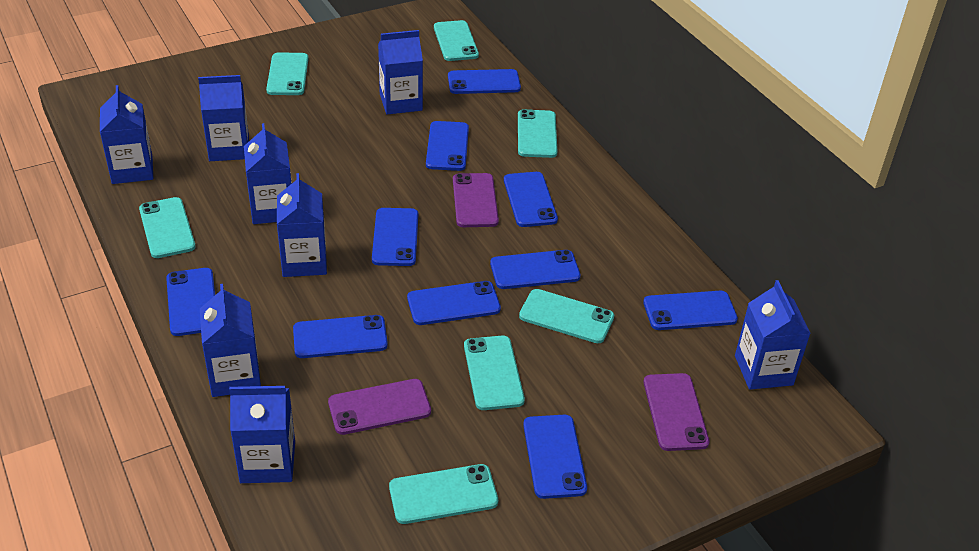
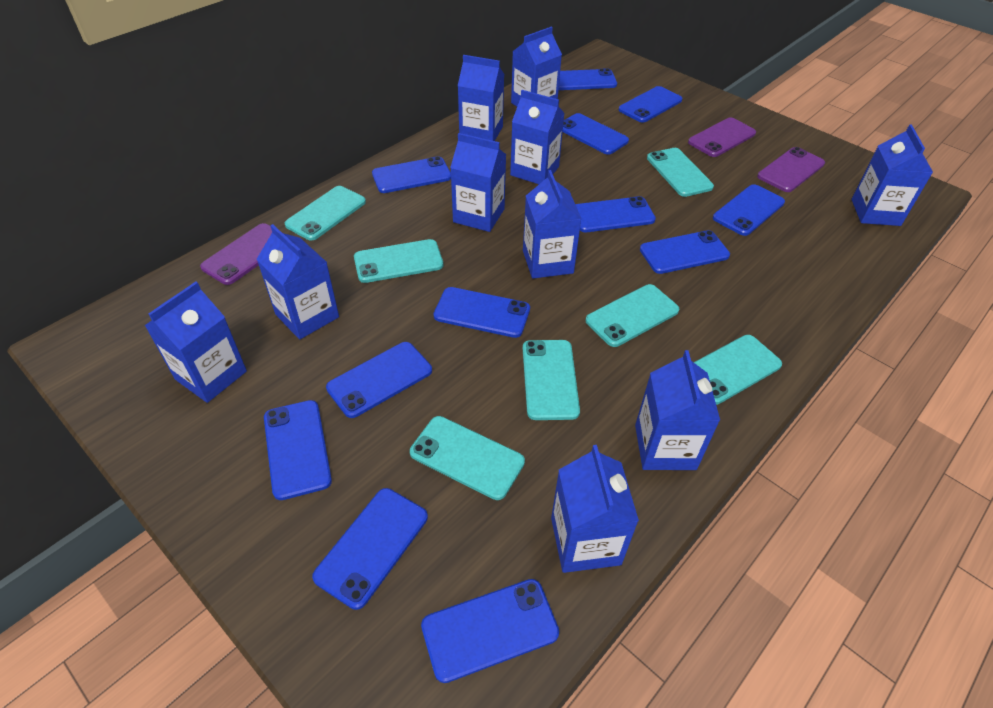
blue carton: [100,85,153,184] [198,75,249,161] [200,284,261,397] [229,386,295,483] [244,123,292,224] [277,173,327,277] [378,30,423,114] [735,280,811,390] = 8 -> [144,282,247,403] [257,224,339,339] [450,133,506,232] [458,55,504,141] [510,90,565,184] [511,27,562,106] [523,170,582,279] [551,445,639,573] [635,350,720,470] [852,125,933,226] = 10
blue phone: [166,268,215,336] [293,315,388,358] [372,208,418,266] [407,281,501,325] [426,121,469,171] [448,69,521,94] [490,250,581,289] [504,172,558,227] [523,415,587,499] [643,291,738,330] = 10 -> [264,400,332,500] [312,488,428,610] [326,342,432,418] [372,156,451,193] [421,579,559,683] [434,287,530,338] [559,68,617,90] [563,113,629,155] [575,196,656,232] [619,86,682,123] [640,230,730,274] [713,184,785,236] = 12

